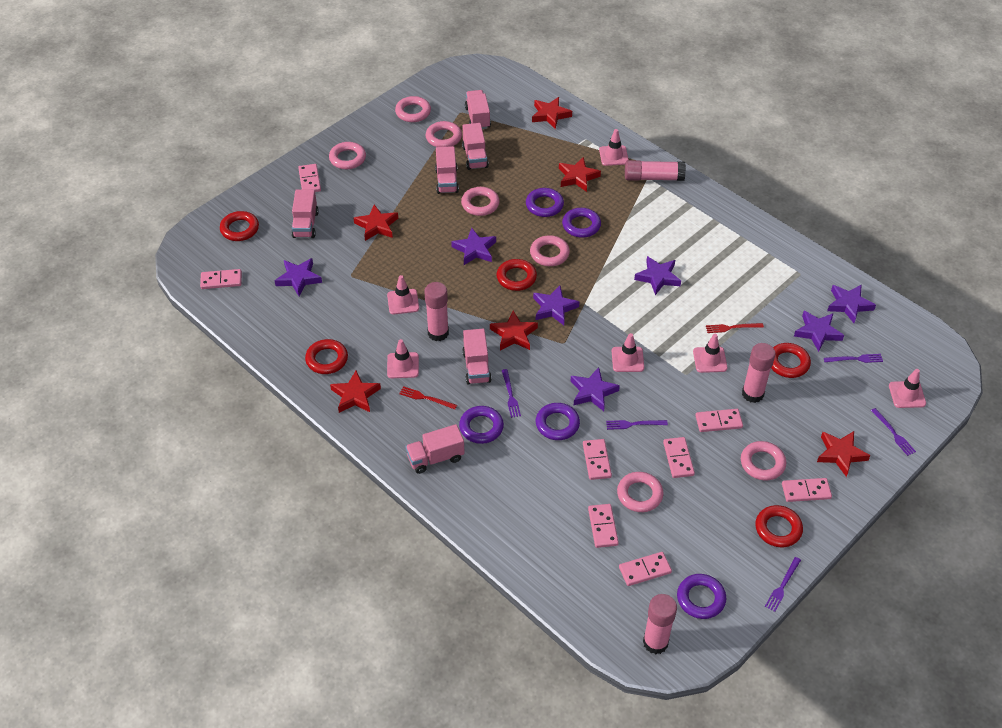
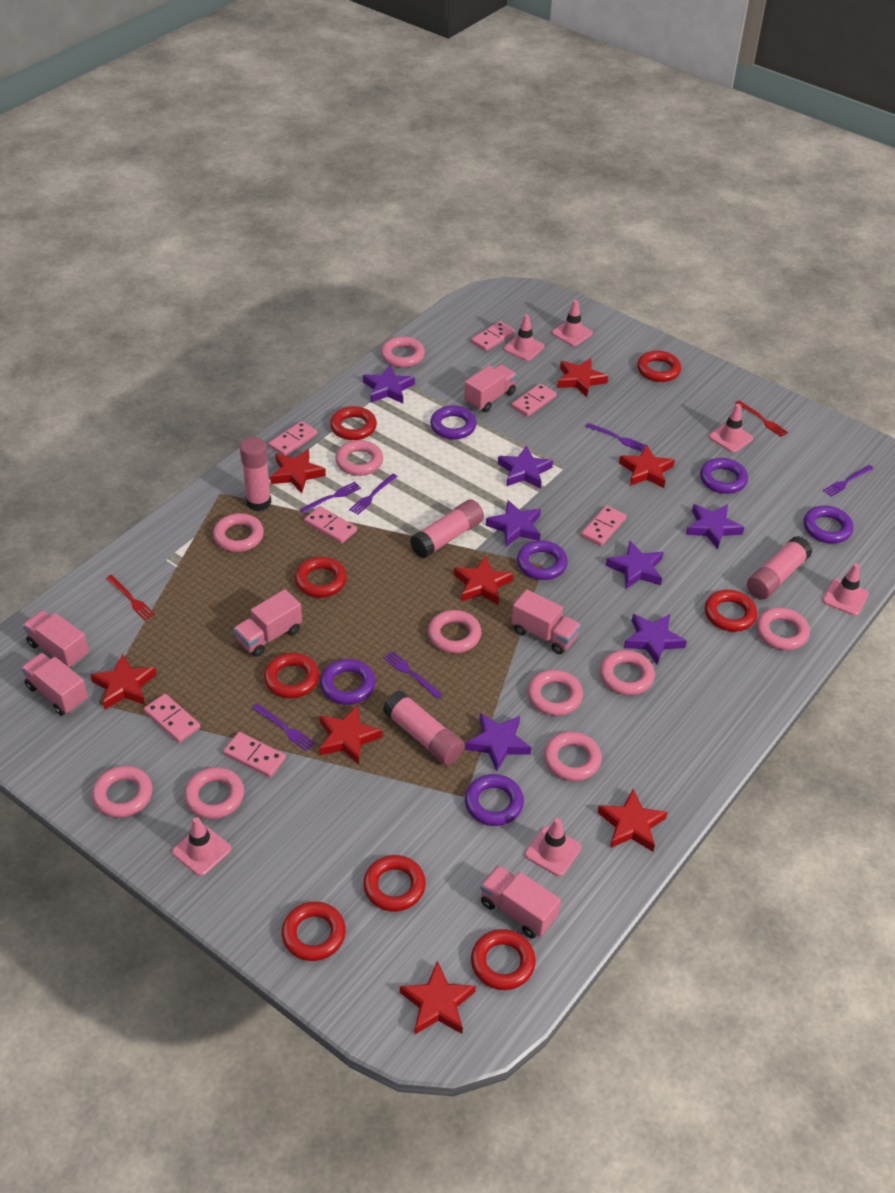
pink domino: [200,269,242,289] [298,164,321,192] [583,439,612,480] [588,504,619,548] [619,552,672,586] [663,437,695,478] [695,409,743,432] [782,478,832,502] = 8 -> [144,694,201,743] [223,732,286,777] [269,421,317,456] [304,506,357,544] [471,321,515,351] [511,383,557,417] [581,505,626,546] = 7
pink ring: [329,142,366,169] [395,96,431,122] [426,121,462,147] [461,187,500,216] [530,235,570,266] [617,472,663,512] [741,441,786,480] = 7 -> [92,766,153,818] [184,767,244,819] [213,513,264,552] [335,440,383,476] [381,336,425,368] [428,610,481,653] [527,670,583,716] [544,732,602,781] [600,650,655,695] [756,607,810,650] = 10
purple fork: [502,369,521,418] [606,420,668,430] [765,557,801,612] [824,354,883,363] [871,408,916,456] = 5 -> [252,703,316,752] [300,482,361,513] [349,474,398,515] [383,651,442,698] [585,423,646,452] [823,465,874,497] = 6
purple ring: [459,406,504,444] [526,188,564,217] [536,403,580,440] [562,208,601,238] [677,574,726,619] = 5 -> [320,659,376,705] [430,405,477,439] [465,774,524,826] [517,540,568,580] [700,458,748,494] [804,506,854,543] = 6
red ring: [220,211,259,241] [305,339,348,374] [497,259,537,291] [755,505,803,547] [771,343,811,378] = 5 -> [264,653,319,698] [281,901,346,961] [295,557,347,598] [330,406,377,440] [363,855,426,912] [471,929,536,990] [637,350,681,382] [705,590,758,632] = 8
red star: [330,371,381,413] [353,205,398,241] [490,311,538,351] [532,97,572,129] [559,157,601,192] [817,431,871,477] = 6 -> [90,654,157,709] [270,449,326,493] [319,705,382,764] [400,961,476,1034] [454,556,513,605] [557,358,608,397] [598,789,667,852] [619,445,675,488] = 8

